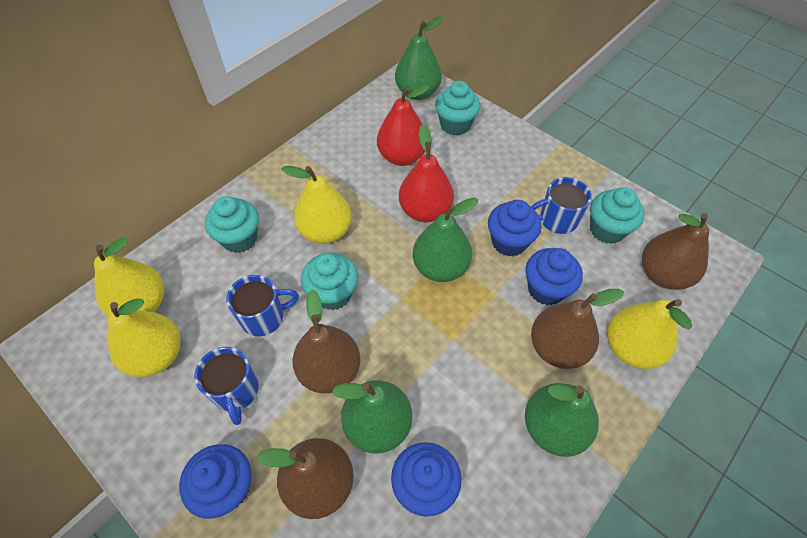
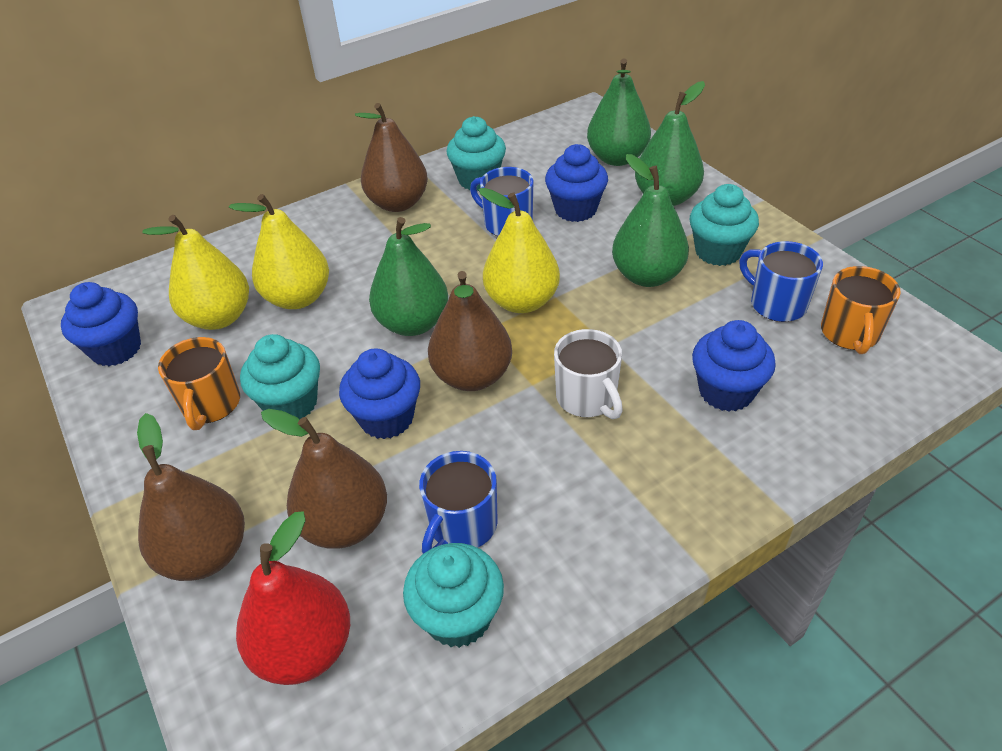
orange mug: none = 0 -> [158,337,240,430] [821,266,901,354] = 2
red pear: [377,85,430,166] [399,124,454,222] = 2 -> [236,511,350,685] = 1
white mug: none = 0 -> [554,329,623,419] = 1
yellow pear: [94,237,164,316] [108,299,180,377] [282,166,352,244] [607,299,692,369] = 4 -> [142,215,249,330] [229,194,329,309] [479,188,560,313] = 3

